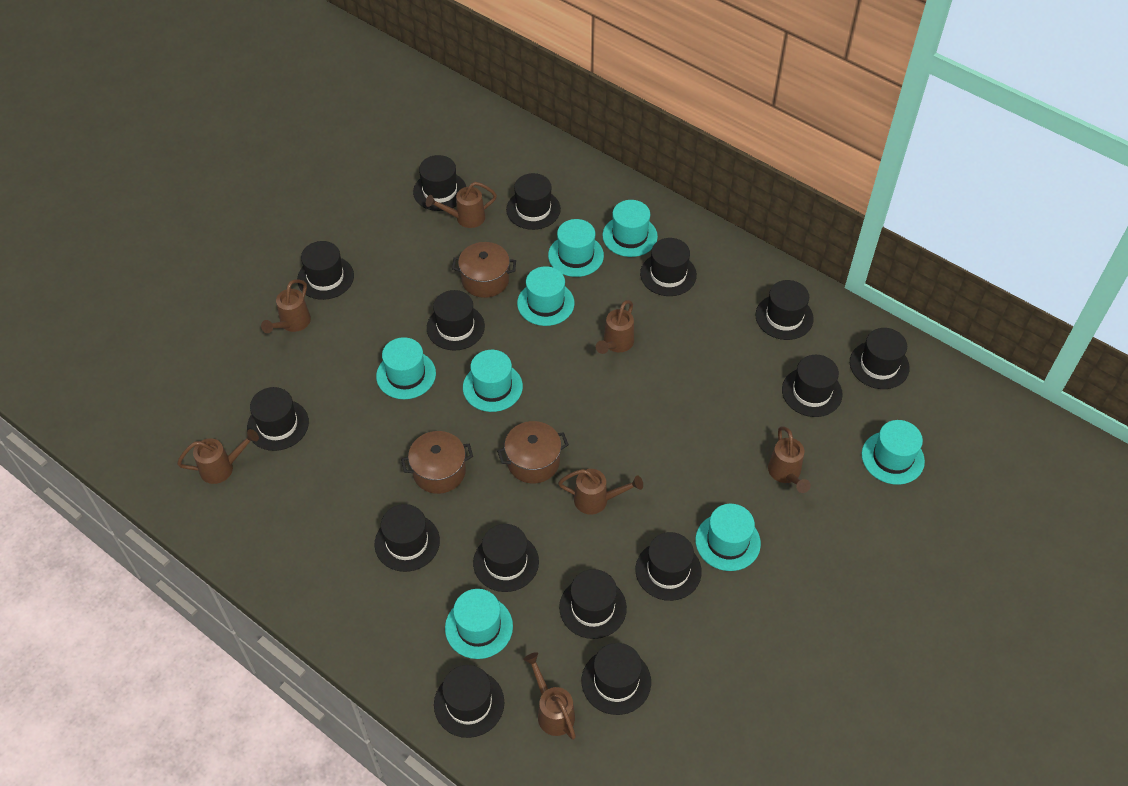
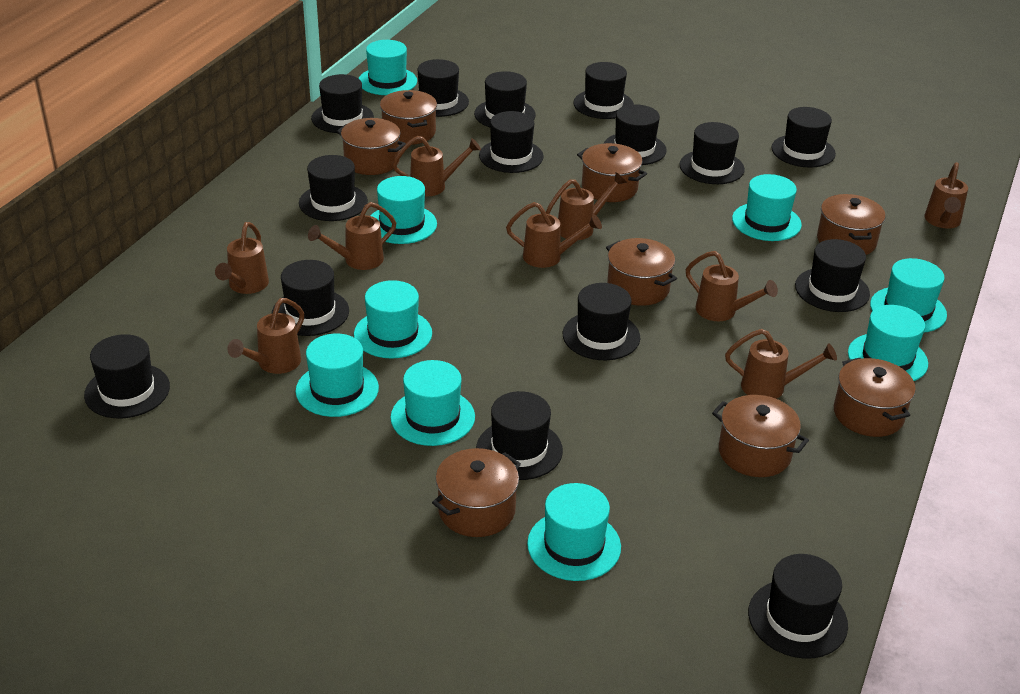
brown pot: [401,431,473,494] [452,242,516,298] [497,421,569,484] = 3 -> [336,118,406,175] [380,90,437,145] [432,448,521,537] [577,143,647,202] [606,238,677,306] [712,395,809,477] [817,194,885,255] [834,358,916,437] = 8
brown watering can: [177,429,259,484] [261,279,311,333] [426,182,497,228] [523,652,576,740] [558,469,643,515] [596,300,634,354] [768,426,811,493] = 7 -> [215,222,269,294] [227,298,304,374] [308,202,396,270] [392,136,481,196] [506,202,602,268] [546,172,627,240] [686,251,778,321] [725,329,837,399] [924,162,968,229] = 9
turquoise hat: [376,337,436,399] [445,589,513,659] [463,350,523,412] [517,266,574,326] [548,219,604,277] [602,200,658,257] [695,504,761,571] [862,420,925,485] = 8 -> [296,333,379,417] [354,280,432,359] [358,40,417,95] [371,176,437,244] [390,360,475,446] [527,483,621,581] [732,174,802,241] [848,305,928,381] [870,258,947,332] = 9

